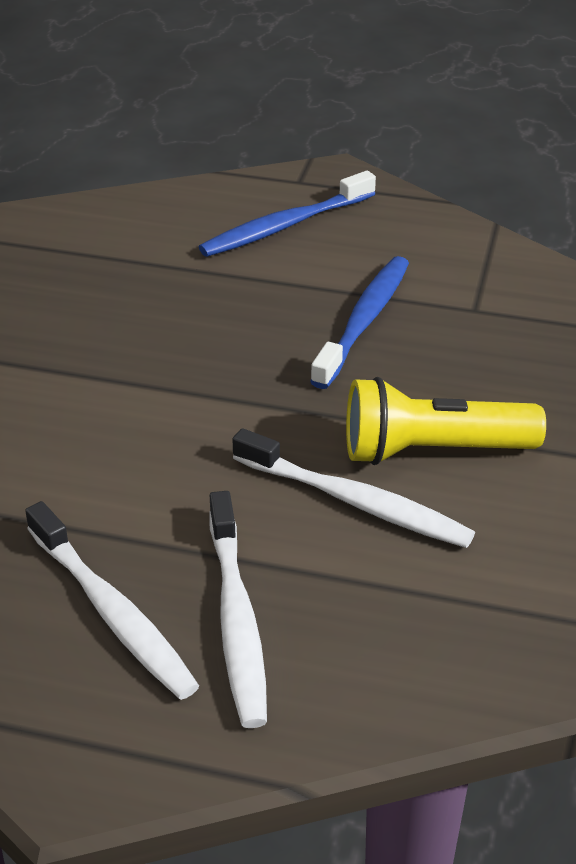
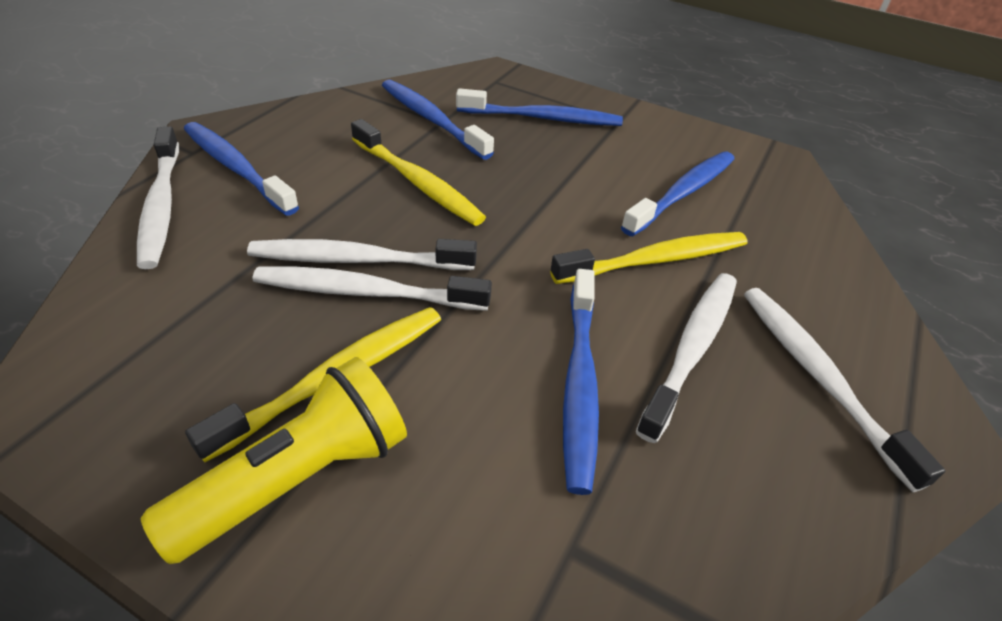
blue toothbrush: [199,171,376,257] [310,256,409,389] = 2 -> [184,122,299,216] [382,80,494,160] [456,88,623,126] [563,269,599,495] [621,151,734,236] = 5
white toothbrush: [25,501,199,700] [209,491,267,728] [232,428,475,548] = 3 -> [137,126,179,269] [247,239,477,270] [253,266,492,311] [636,273,737,443] [744,288,945,492] = 5
yellow toothbrush: none = 0 -> [185,307,441,463] [351,119,486,226] [550,232,747,284] = 3

